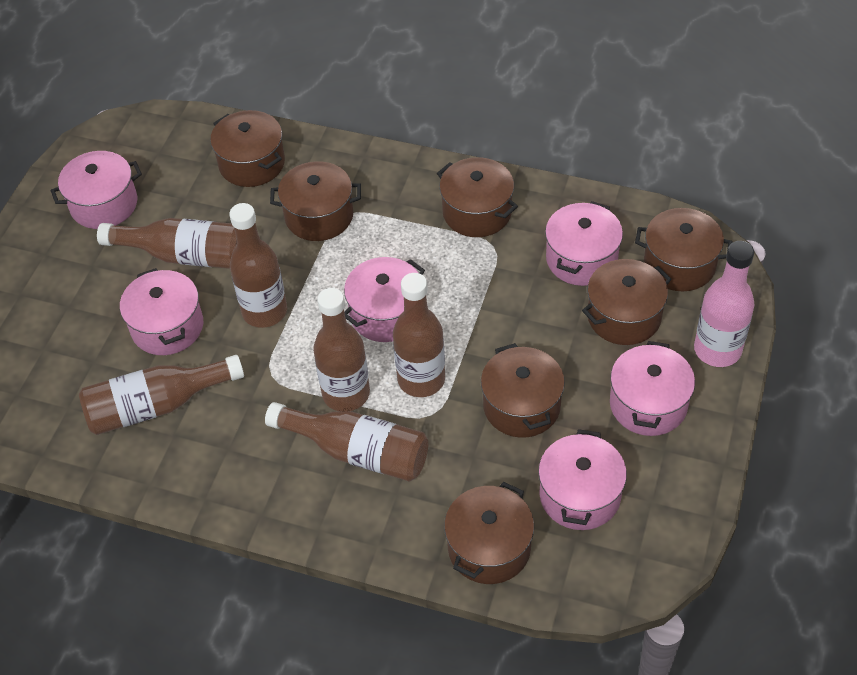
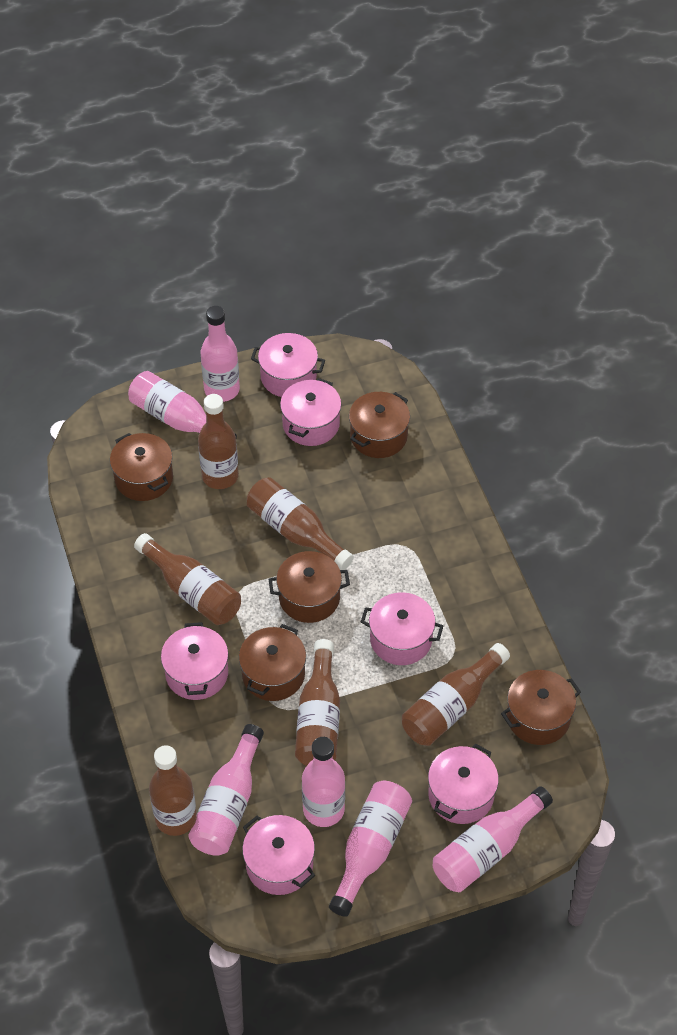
brown pot: [210,110,285,187] [270,161,361,241] [437,157,518,237] [444,482,534,584] [481,343,565,438] [582,259,671,345] [635,208,733,291] = 7 -> [110,433,173,501] [239,624,306,701] [269,551,350,623] [349,392,410,458] [501,670,581,745] = 5
pink bottle: [694,241,754,367] = 1 -> [128,371,237,438] [188,724,264,856] [201,306,240,402] [302,737,345,827] [329,781,412,917] [433,786,553,892] = 6

